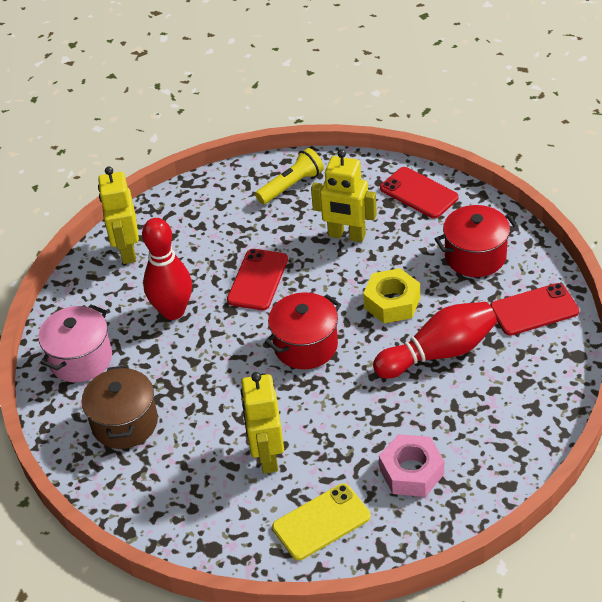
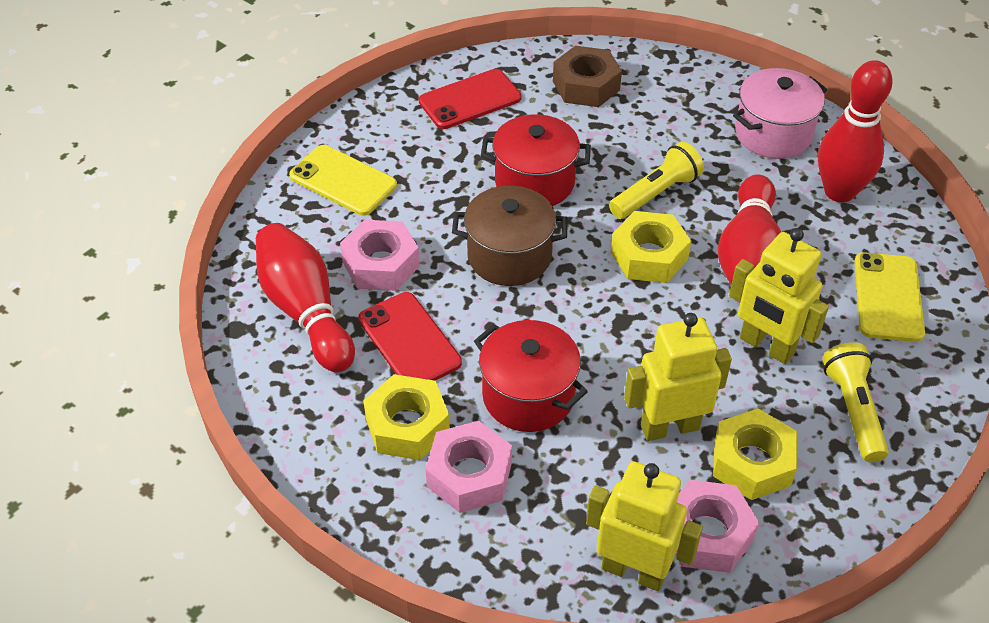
brown nut: none = 0 -> [553,46,622,107] = 1
pink nut: [379,434,444,497] = 1 -> [340,220,420,291] [425,421,512,513] [676,480,759,573] = 3
red bowling pin: [142,218,192,320] [373,302,497,379] = 2 -> [256,223,355,372] [718,174,781,285] [818,60,893,203] = 3
red phone: [227,249,288,310] [380,167,459,218] [490,283,579,336] = 3 -> [358,292,462,381] [419,69,521,129] = 2
yellow flashlight: [255,148,324,204] = 1 -> [609,142,704,219] [822,342,889,462] = 2
yellow nut: [363,268,420,323] = 1 -> [364,374,450,460] [611,211,691,283] [713,408,797,500] = 3
yellow phone: [272,484,371,560] = 1 -> [289,145,397,216] [854,252,925,342] = 2

